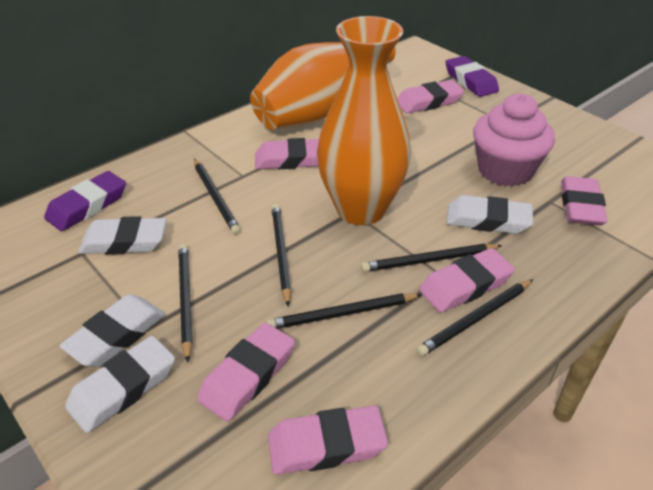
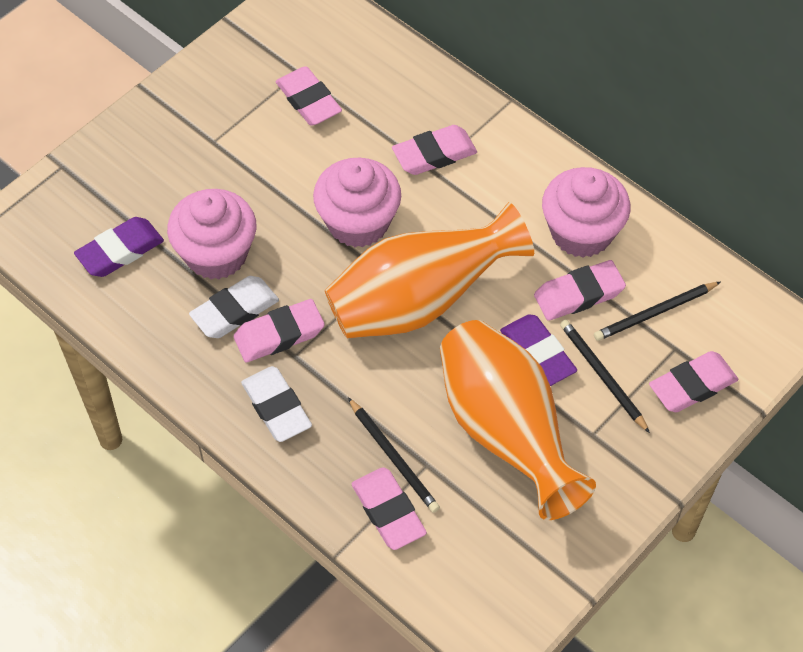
black pencil: [178,244,193,362] [194,159,241,235] [266,293,422,329] [271,204,291,307] [361,244,502,272] [416,279,533,356] = 6 -> [348,398,440,513] [560,319,650,433] [594,282,720,341] = 3
pink cupcake: [473,94,555,187] = 1 -> [167,189,256,279] [313,158,401,247] [542,167,631,258] = 3
white eraser: [59,294,165,367] [65,336,175,433] [78,216,166,255] [446,195,533,234] = 4 -> [189,276,279,338] [241,366,312,442] = 2

